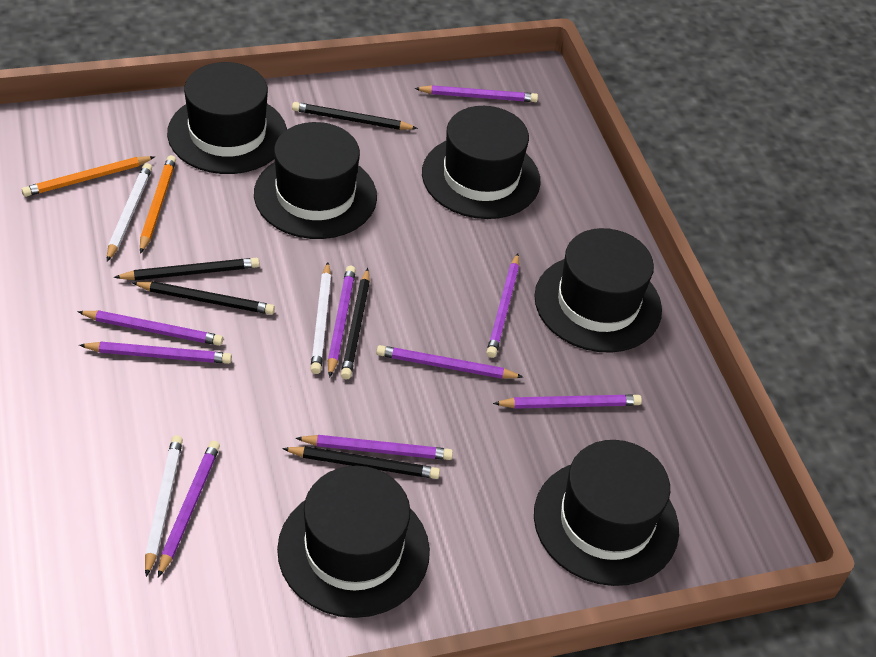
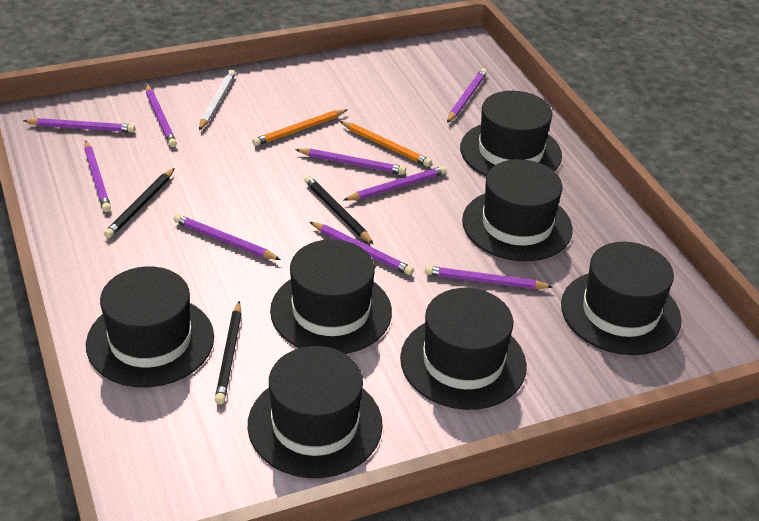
black hat: [167,62,287,174] [254,122,377,239] [277,466,430,618] [422,106,541,219] [534,228,662,353] [534,440,679,586] = 6 -> [86,266,214,387] [248,346,383,478] [270,239,392,354] [400,288,527,410] [460,91,562,176] [462,159,573,261] [561,242,682,355] = 7
black pencil: [114,258,260,280] [132,281,275,315] [282,446,440,479] [292,102,418,130] [341,268,370,379] = 5 -> [104,168,175,238] [215,301,241,404] [305,176,373,244] = 3
white pencil: [107,163,152,262] [145,435,183,577] [310,262,331,374] = 3 -> [199,70,236,130] = 1

